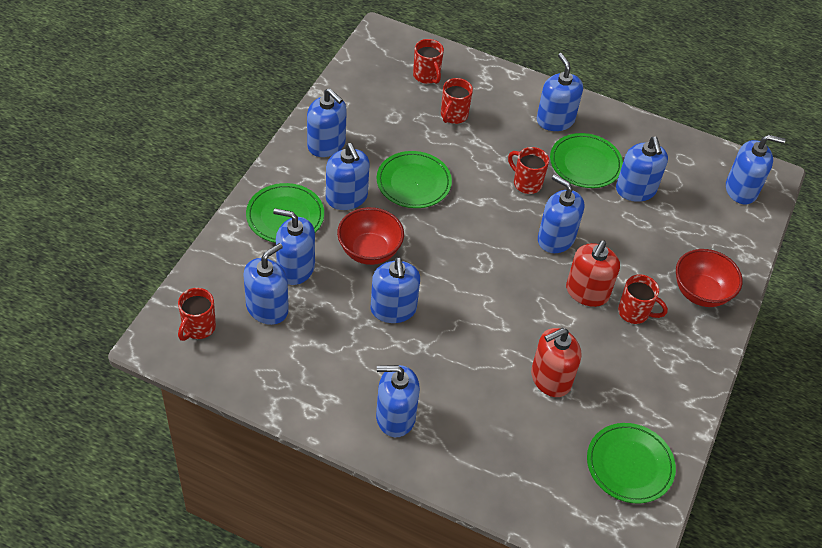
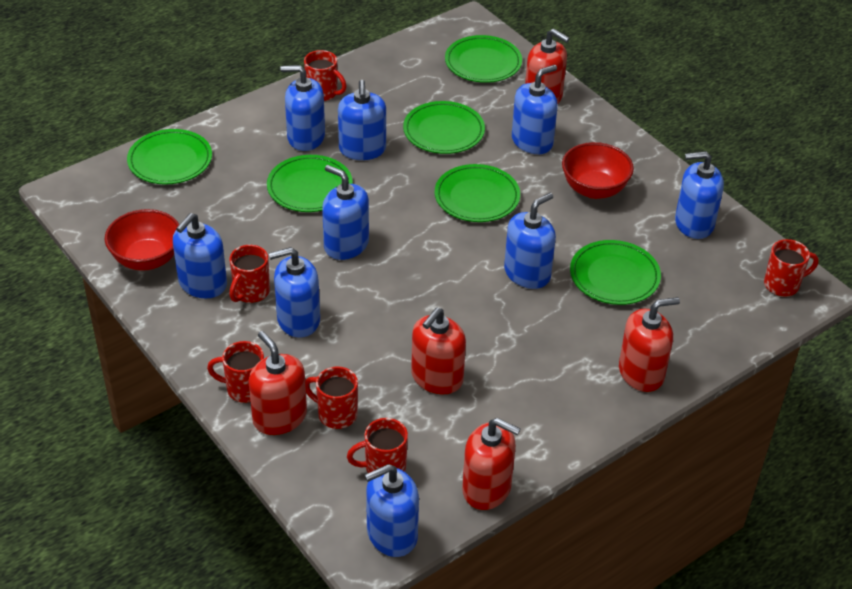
blue soap dispenser: [243,243,289,325] [273,208,315,285] [307,88,347,157] [326,143,370,210] [371,257,420,323] [376,365,420,437] [537,53,583,131] [538,174,584,253] [616,137,668,202] [726,135,786,204] = 10 -> [173,213,227,298] [269,247,320,338] [280,65,325,151] [322,165,369,260] [338,80,386,160] [365,464,419,557] [504,193,556,289] [512,65,558,154] [675,151,724,239] = 9
green plate: [246,183,324,243] [377,151,452,208] [550,133,623,188] [587,423,676,503] = 4 -> [127,129,212,184] [267,155,353,212] [403,101,485,154] [435,164,520,222] [445,35,522,83] [570,240,661,305] = 6
red mug: [178,288,216,341] [413,39,444,84] [441,78,473,124] [508,147,549,194] [618,274,668,324] = 5 -> [207,341,264,403] [229,245,270,303] [304,50,347,101] [305,366,358,429] [347,418,408,473] [764,239,819,297] = 6
red soap dispenser: [531,328,581,397] [566,240,620,307] = 2 -> [248,331,307,435] [411,307,466,394] [462,418,520,510] [525,29,570,104] [619,297,680,392] = 5

